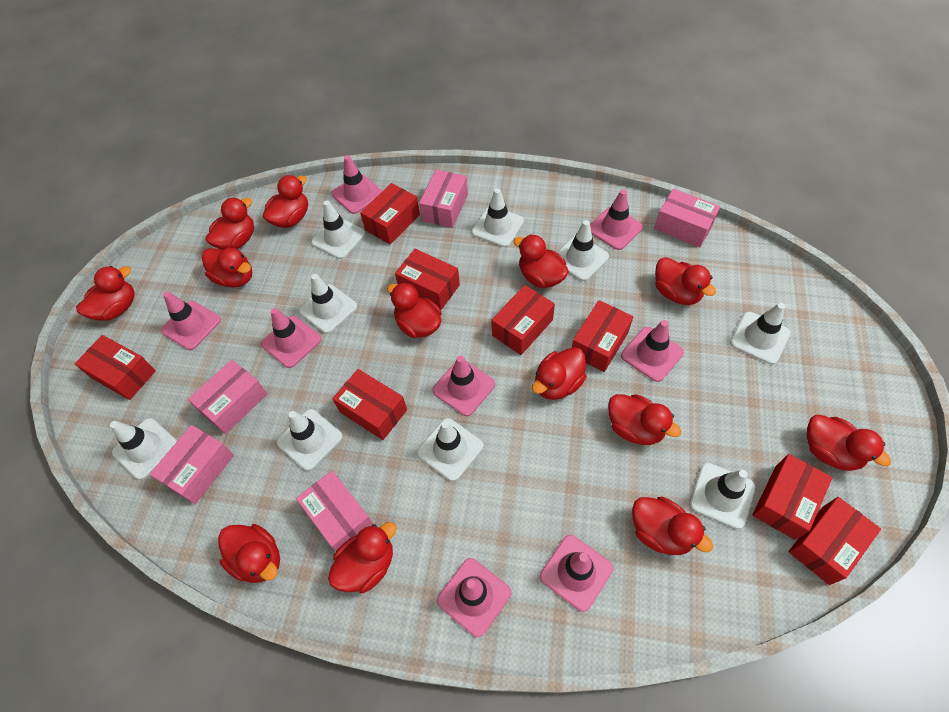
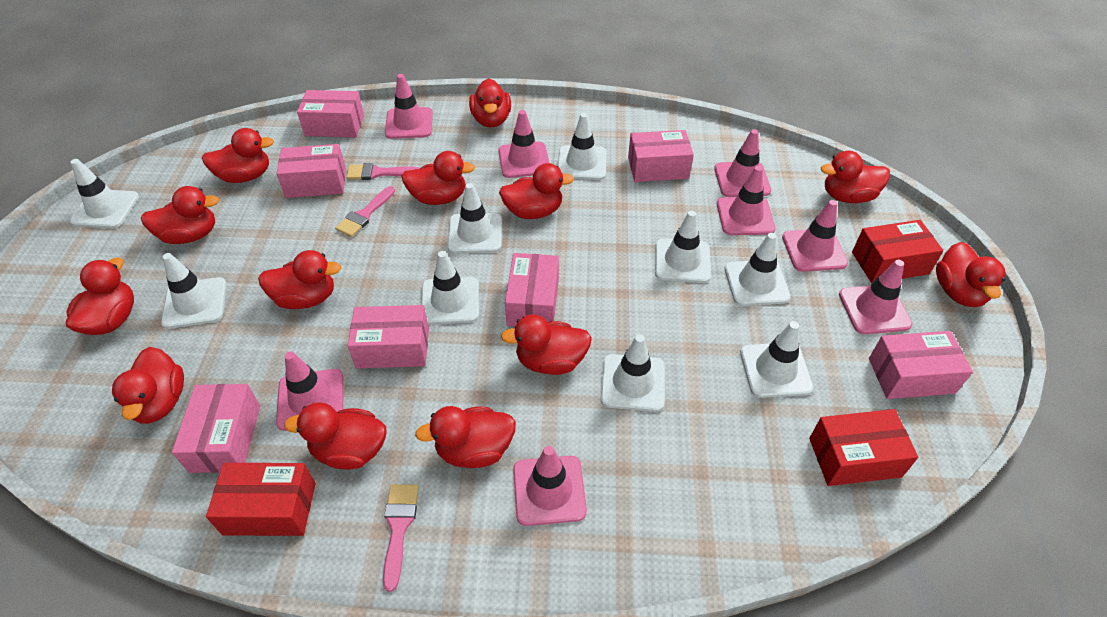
pink box: [150,425,234,504] [188,360,267,434] [296,471,373,551] [419,170,468,228] [654,189,720,247] = 5 -> [172,384,260,473] [276,144,346,198] [297,90,364,137] [348,305,429,368] [505,253,559,326] [628,130,694,182] [869,331,973,399] = 7
pink brush: none = 0 -> [335,186,395,237] [346,163,420,180] [383,484,419,592] = 3
red box: [75,335,156,400] [333,369,407,440] [360,183,420,244] [395,249,460,310] [491,285,555,355] [572,300,633,372] [752,454,833,540] [788,497,881,585] = 8 -> [206,463,316,536] [809,409,918,486] [852,220,943,283] = 3

